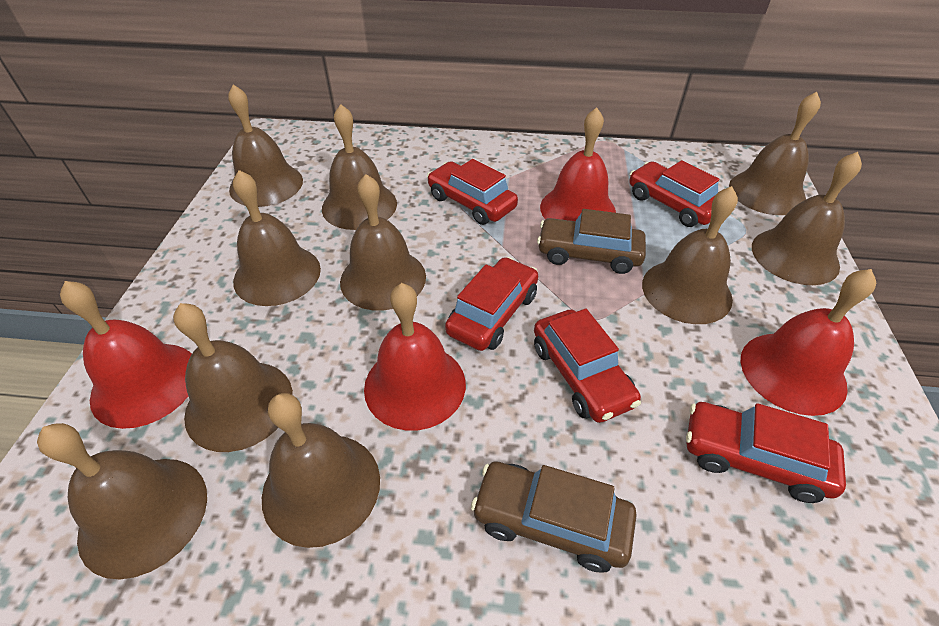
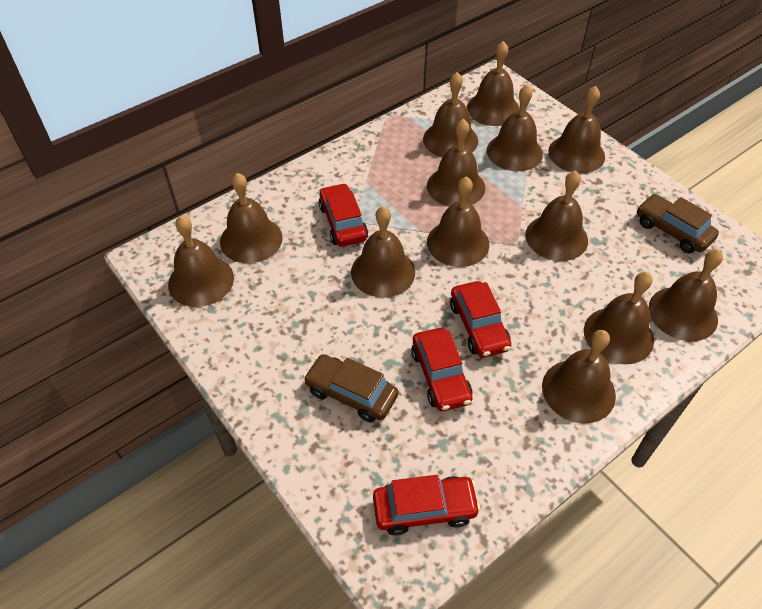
brown bell: [37,423,207,579] [173,303,293,452] [228,85,303,207] [233,170,321,306] [262,393,380,548] [322,104,397,230] [340,174,426,311] [642,186,738,324] [729,92,821,215] [752,152,862,285] = 10 -> [168,216,234,307] [220,173,283,263] [351,206,415,298] [423,72,478,157] [427,119,485,207] [427,176,489,267] [467,41,520,126] [487,84,543,171] [525,171,588,261] [542,330,616,423] [548,86,605,173] [584,272,654,364] [649,249,723,341] = 13
red bell: [60,281,192,429] [364,283,466,431] [540,107,616,221] [741,269,876,416] = 4 -> none = 0
red car: [427,159,518,225] [445,257,538,351] [534,309,641,423] [629,160,719,227] [686,402,846,503] = 5 -> [319,183,368,247] [373,475,481,535] [411,328,472,411] [450,281,511,358] = 4

